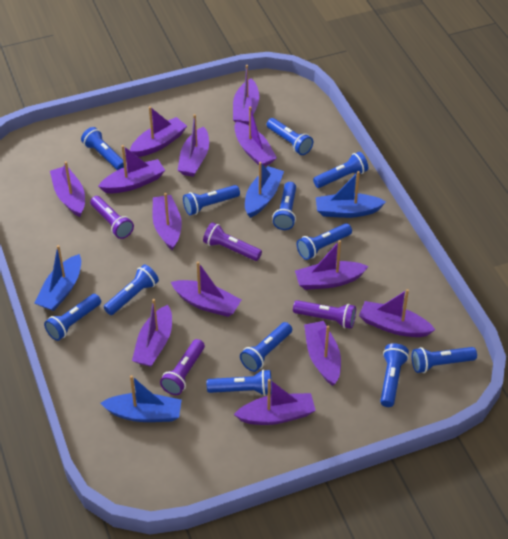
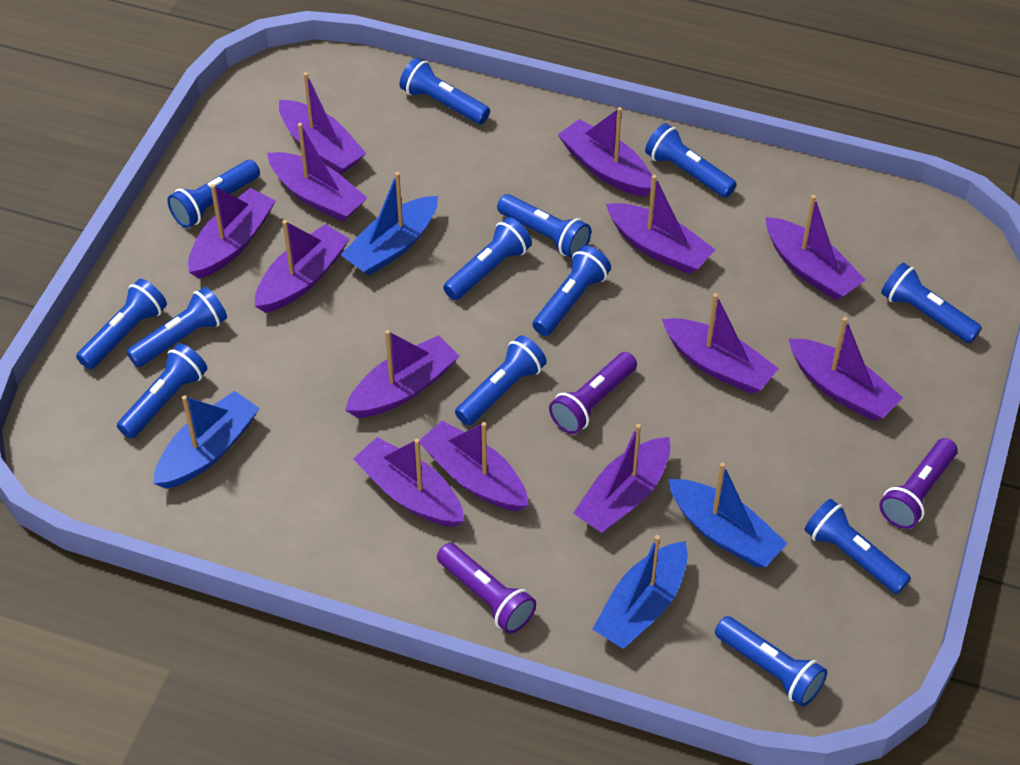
blue flashlight: [44,294,101,341] [81,127,124,170] [104,264,159,315] [183,185,240,215] [207,369,272,396] [240,322,292,372] [267,118,313,155] [273,182,296,230] [297,223,352,260] [313,152,368,188] [380,343,409,407] [412,347,477,373] = 12 -> [76,279,167,369] [117,343,208,439] [126,287,227,367] [167,160,260,228] [399,58,490,124] [443,217,532,300] [455,336,547,426] [497,194,591,258] [533,245,611,336] [645,123,737,198] [715,616,827,707] [804,499,911,594] [881,263,982,343] = 13
purple flashlight: [90,196,134,239] [160,339,205,395] [203,222,262,261] [293,300,356,329] = 4 -> [437,543,536,634] [549,352,637,434] [879,438,958,529] = 3

